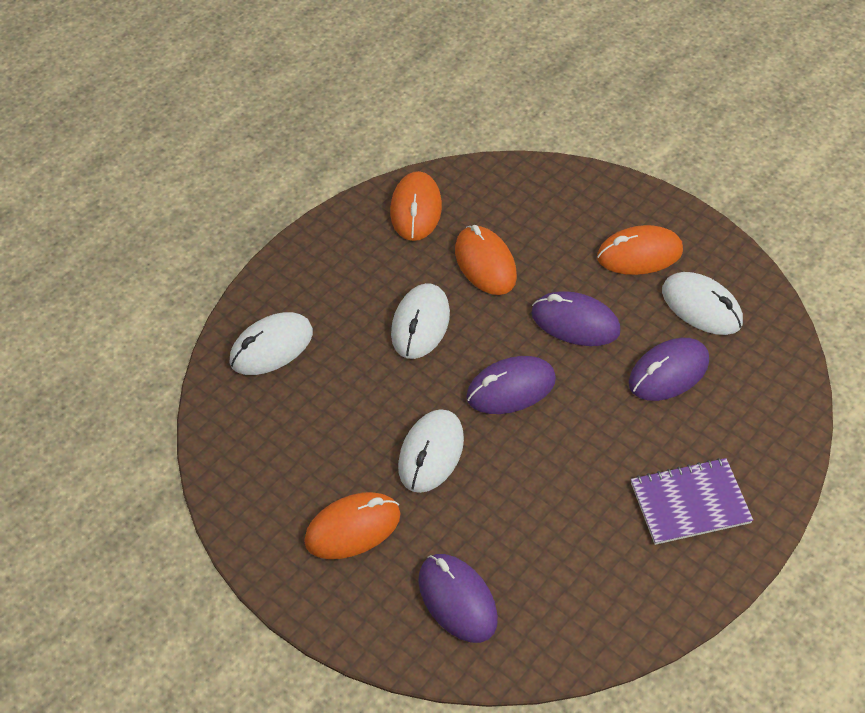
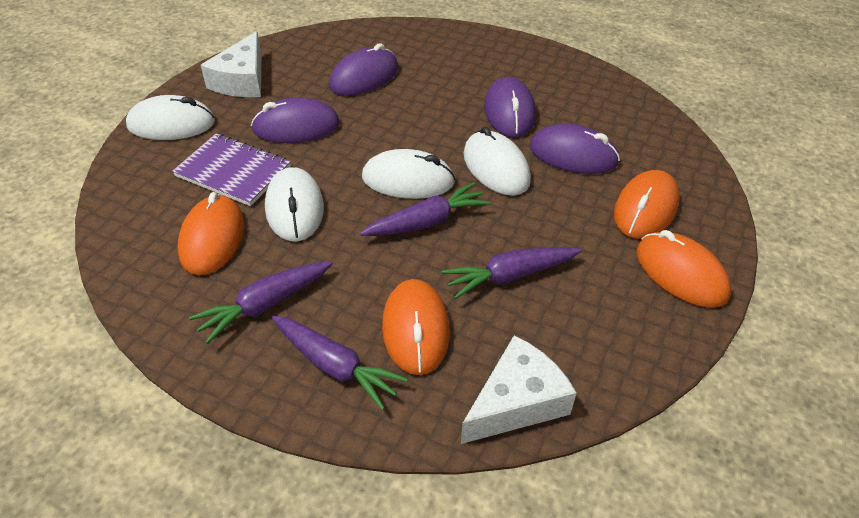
purple carrot: none = 0 -> [189,261,333,344] [272,316,408,410] [360,182,491,236] [442,247,582,299] = 4
white cheese: none = 0 -> [201,31,261,97] [461,336,577,444] = 2

